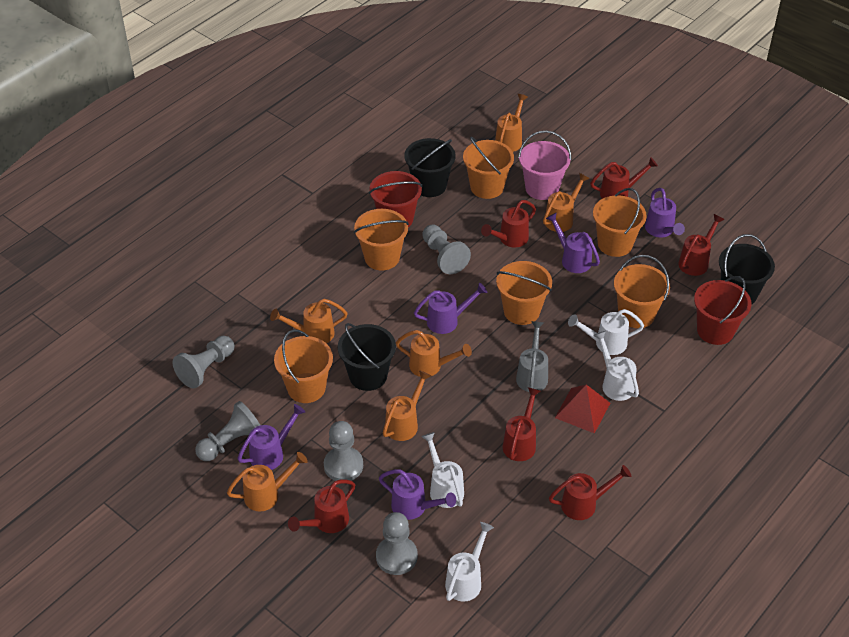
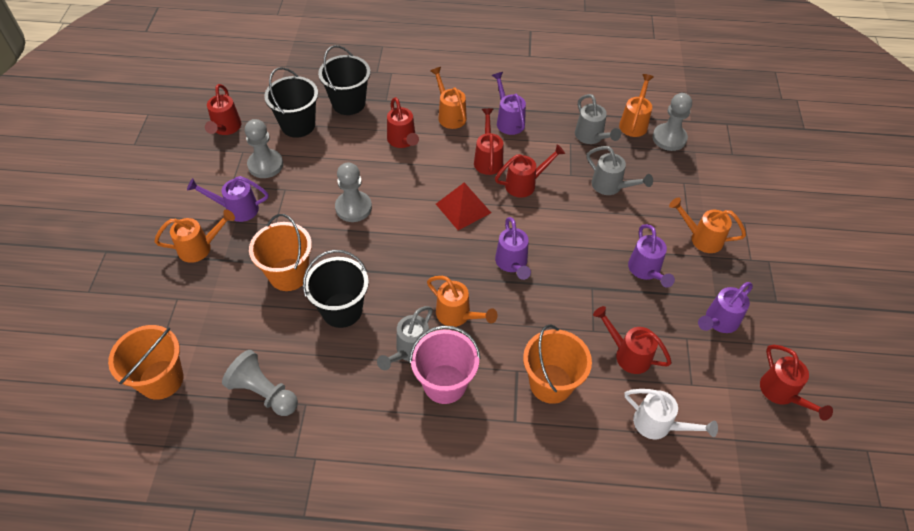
grey pawn: [173,336,235,389] [195,401,260,461] [324,421,363,481] [376,512,418,575] [422,225,471,274] = 5 -> [222,350,298,416] [245,119,283,178] [335,162,372,222] [653,93,692,151] = 4
grey watering can: [516,321,548,392] = 1 -> [377,306,433,370] [575,94,621,144] [587,146,653,195] = 3
orange bucket: [274,329,333,403] [354,209,409,271] [463,137,514,199] [496,261,552,325] [593,188,647,257] [614,255,670,328] = 6 -> [108,325,183,400] [249,214,312,291] [523,324,592,404] = 3
orange watering can: [227,452,308,511] [270,299,348,343] [383,370,431,441] [396,330,472,377] [495,94,528,152] [543,173,590,232] = 6 -> [154,209,235,263] [427,276,497,327] [430,67,467,129] [619,74,654,137] [669,197,746,253] = 5
red bucket: [369,171,422,228] [694,276,752,345] = 2 -> none = 0
white watering can: [421,432,464,508] [445,522,494,601] [568,309,644,355] [593,331,639,401] = 4 -> [624,389,718,439] = 1

